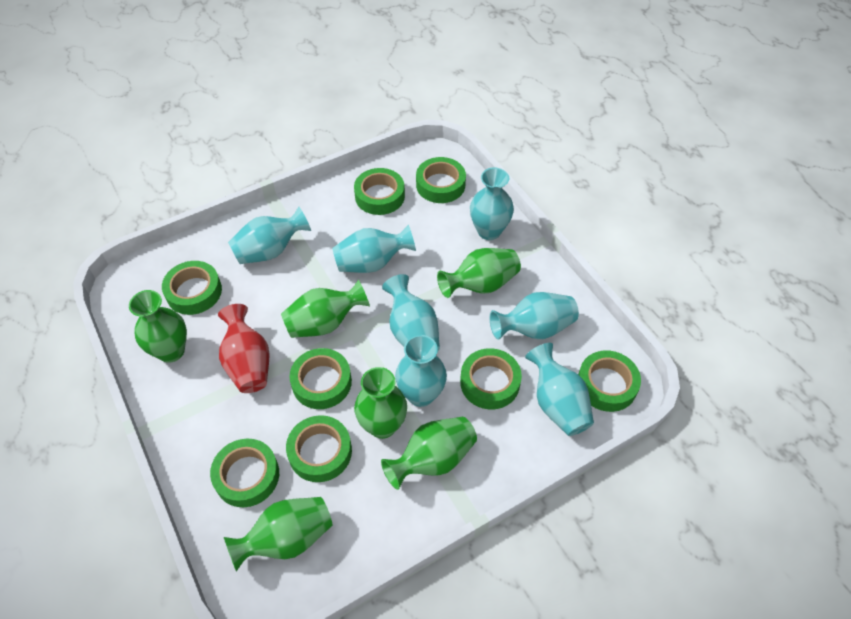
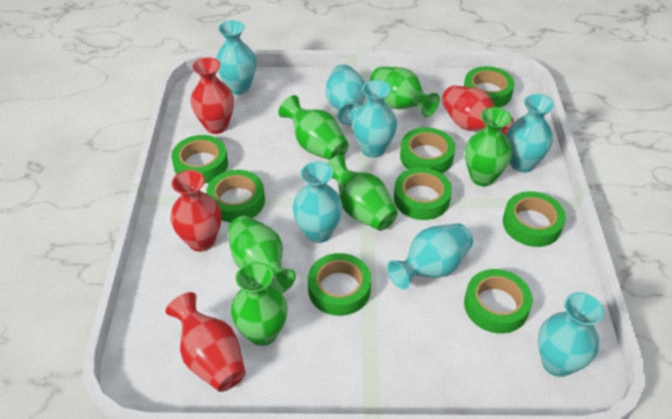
red vase: [218,304,270,393] = 1 -> [166,292,246,392] [170,170,222,252] [191,57,234,134] [441,85,514,136] = 4

